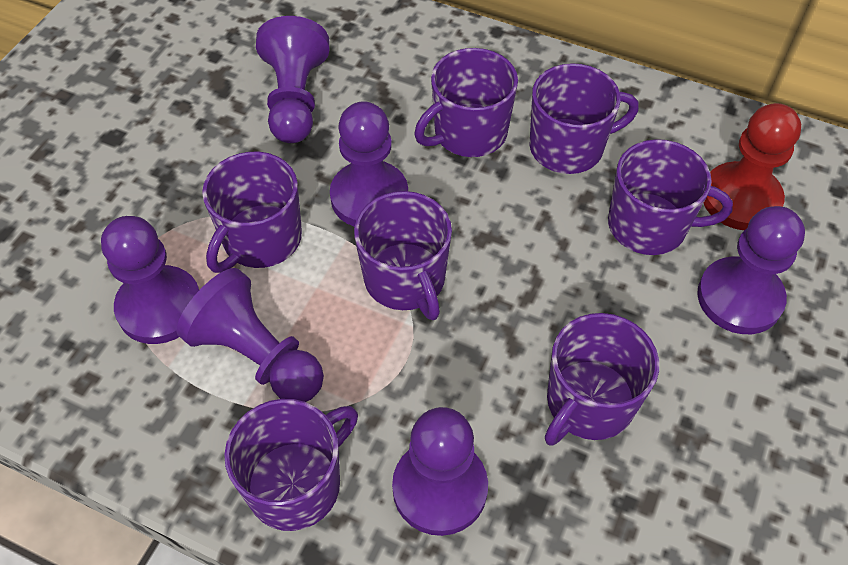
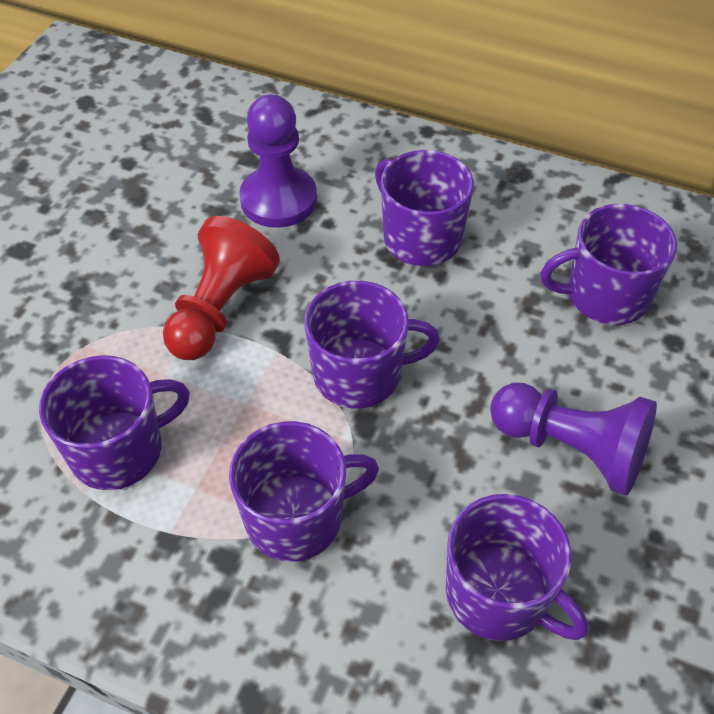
purple mug: [202,152,302,273] [224,399,358,531] [354,191,452,320] [414,48,518,157] [529,63,639,174] [545,313,659,446] [608,139,733,255] = 7 -> [39,355,190,490] [229,421,379,562] [304,281,440,409] [375,150,474,266] [446,494,588,641] [540,204,677,325] = 6
purple pawn: [101,216,199,344] [177,268,324,402] [256,16,330,143] [330,101,408,227] [392,407,488,536] [697,206,805,334] = 6 -> [239,94,317,228] [490,383,657,496] = 2

